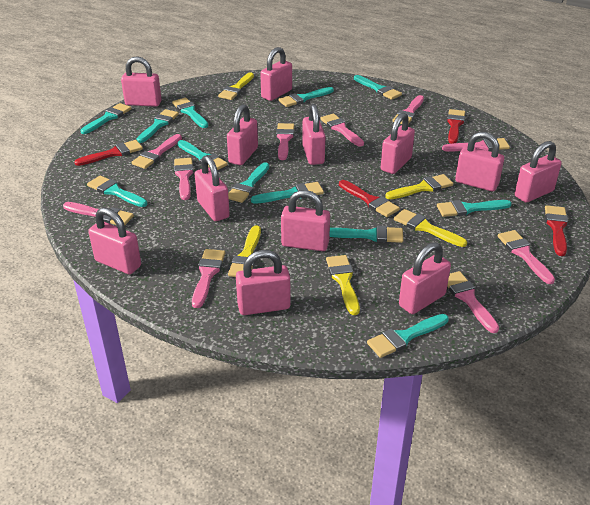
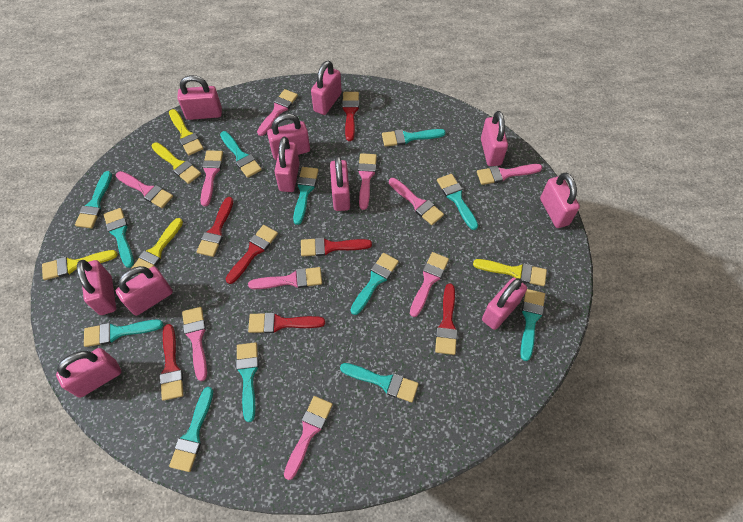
pink padlock: [88,208,141,274] [121,56,162,107] [195,155,230,221] [227,104,258,165] [236,250,290,315] [260,47,292,101] [281,190,330,251] [302,104,326,165] [381,113,415,174] [399,242,451,314] [455,132,504,192] [515,141,561,203] = 12 -> [56,348,121,398] [77,260,116,315] [116,266,173,316] [178,75,222,120] [267,113,310,160] [274,137,300,192] [311,61,342,115] [330,156,350,211] [481,111,508,166] [482,277,527,330] [540,173,580,228] = 11
red brush: [74,140,143,166] [339,180,400,217] [447,109,465,144] [545,205,568,256] = 4 -> [159,324,183,401] [197,197,233,257] [226,225,278,284] [248,312,325,333] [301,237,372,256] [342,92,359,141] [435,284,458,355] = 7

